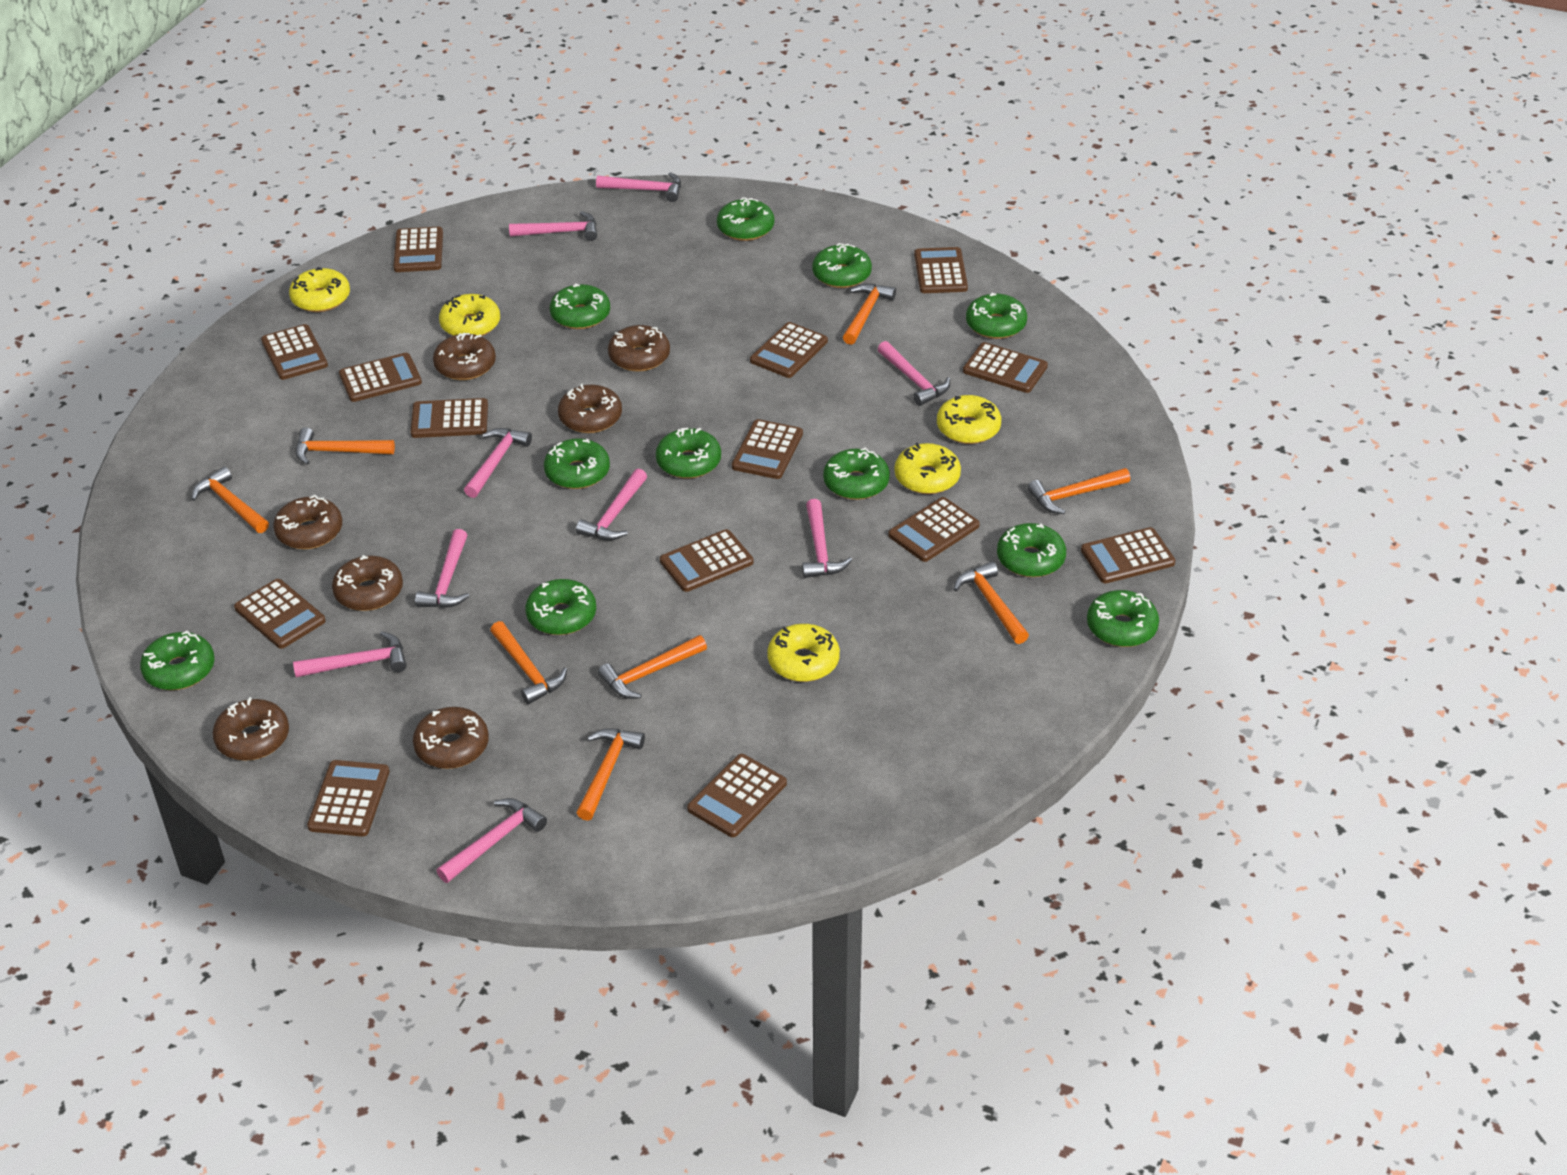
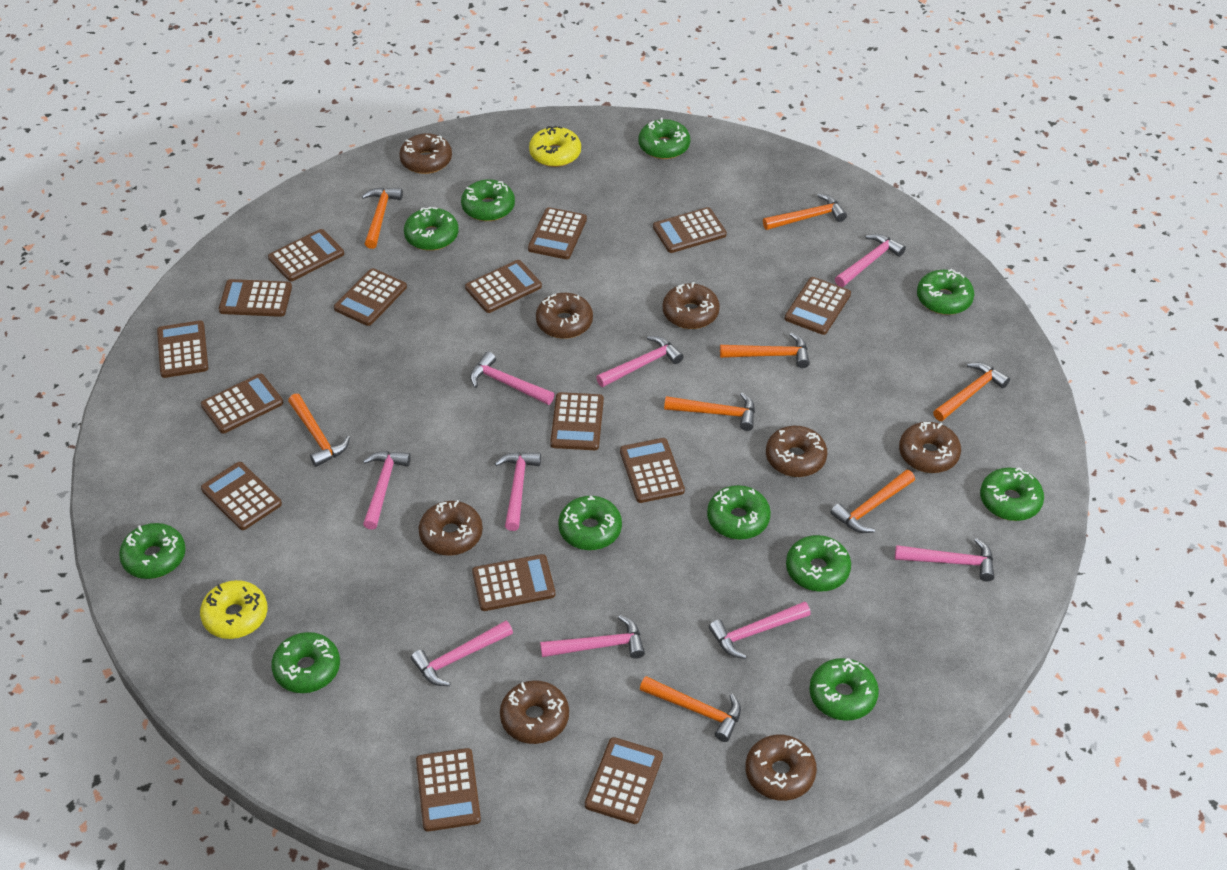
brown calculator: [234,579,326,649] [261,324,328,380] [307,760,390,837] [339,353,422,402] [393,227,443,272] [410,398,488,438] [660,529,754,592] [687,754,787,837] [732,419,803,479] [750,322,828,378] [888,497,980,562] [914,247,968,293] [963,342,1048,393] [1081,527,1175,583] = 14 -> [157,320,208,378] [201,374,283,434] [201,462,282,530] [219,279,292,317] [268,229,344,282] [334,268,407,326] [416,748,481,831] [465,260,542,313] [472,554,555,611] [528,207,587,259] [550,392,604,450] [585,737,663,824] [620,438,685,503] [653,207,727,253] [785,277,851,335] = 15
brown donut: [212,697,289,761] [273,495,342,549] [332,555,403,611] [413,707,489,769] [433,333,496,380] [558,384,622,433] [608,325,670,371] = 7 -> [399,133,452,174] [419,500,483,556] [500,680,569,744] [536,293,593,339] [663,282,720,329] [745,734,817,801] [766,426,827,477] [899,422,961,473] = 8
yellow donut: [289,267,350,312] [439,294,500,336] [767,624,840,682] [895,442,961,494] [937,395,1001,444] = 5 -> [200,580,268,639] [529,126,581,167] = 2

